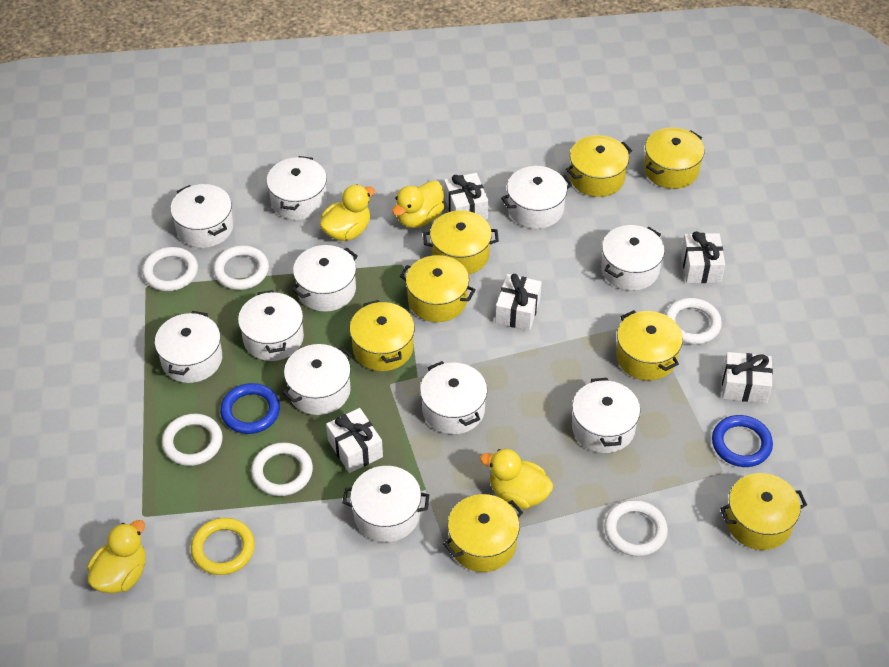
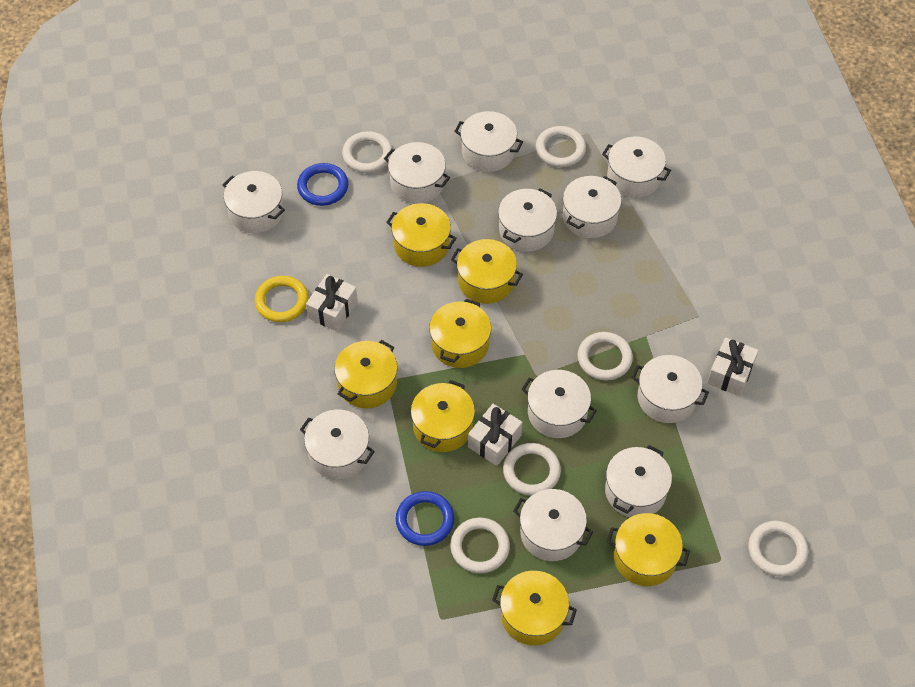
white gift: [326,408,383,473] [444,173,489,219] [495,274,542,331] [681,231,725,283] [722,352,773,403] = 5 -> [306,274,358,332] [468,404,522,466] [707,337,759,396] = 3
yellow duck: [87,520,146,593] [320,184,375,241] [392,181,445,228] [480,449,553,509] = 4 -> none = 0
yellow pot: [350,300,415,371] [400,255,476,322] [423,210,499,275] [443,494,523,572] [566,135,632,197] [616,310,683,380] [644,127,704,189] [720,473,807,550] = 8 -> [334,340,398,409] [386,203,456,267] [411,380,475,452] [429,299,491,368] [451,239,523,304] [492,571,577,646] [607,513,690,586] = 7

